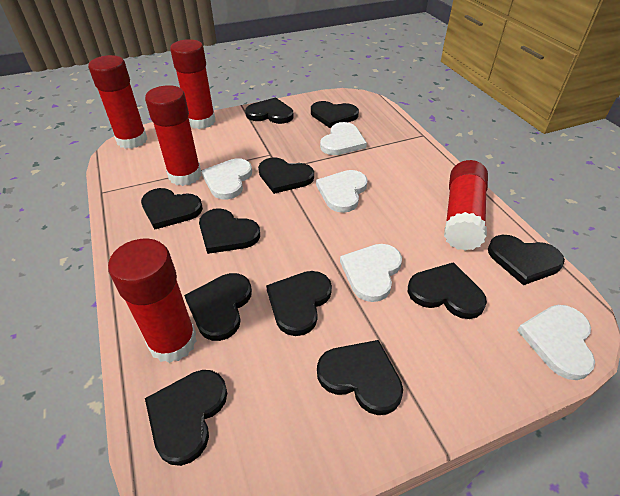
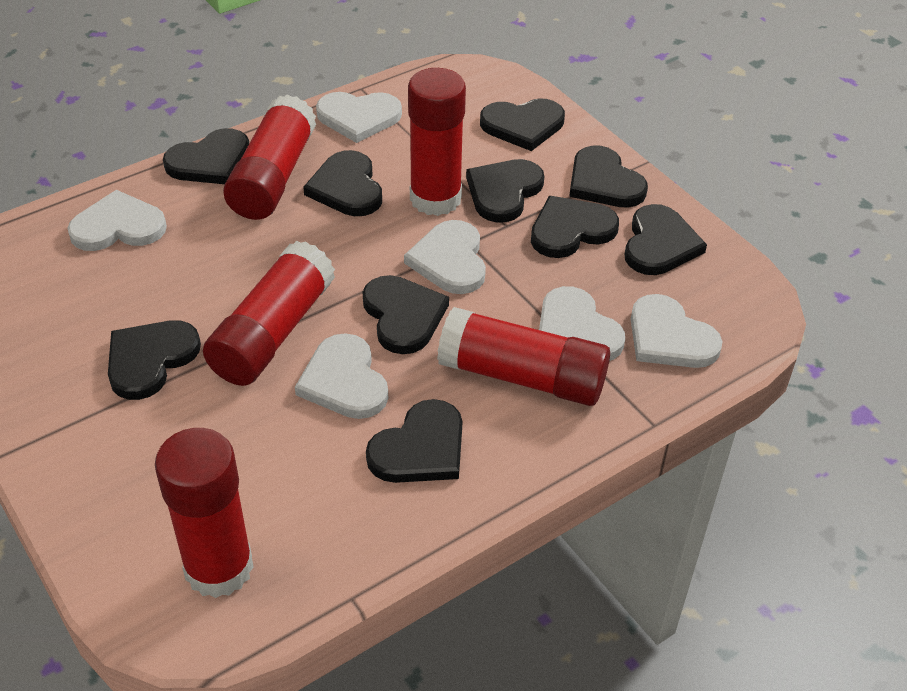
black heart: [141,188,203,230] [145,370,227,466] [184,273,252,341] [199,208,260,254] [245,97,293,124] [258,157,314,194] [266,271,332,336] [311,101,359,128] [317,340,403,415] [408,262,487,319] [488,235,565,285] = 11 -> [108,320,201,400] [163,128,249,184] [303,150,382,216] [363,275,449,354] [366,399,463,483] [466,159,544,222] [480,98,565,151] [531,196,619,258] [569,145,648,208] [625,204,707,275] = 10
white heart: [201,158,252,200] [316,170,368,213] [320,122,367,155] [340,244,402,302] [517,305,595,380] = 5 -> [67,190,167,251] [295,333,388,419] [316,92,402,143] [404,220,486,294] [539,286,625,361] [631,294,723,368] = 6

